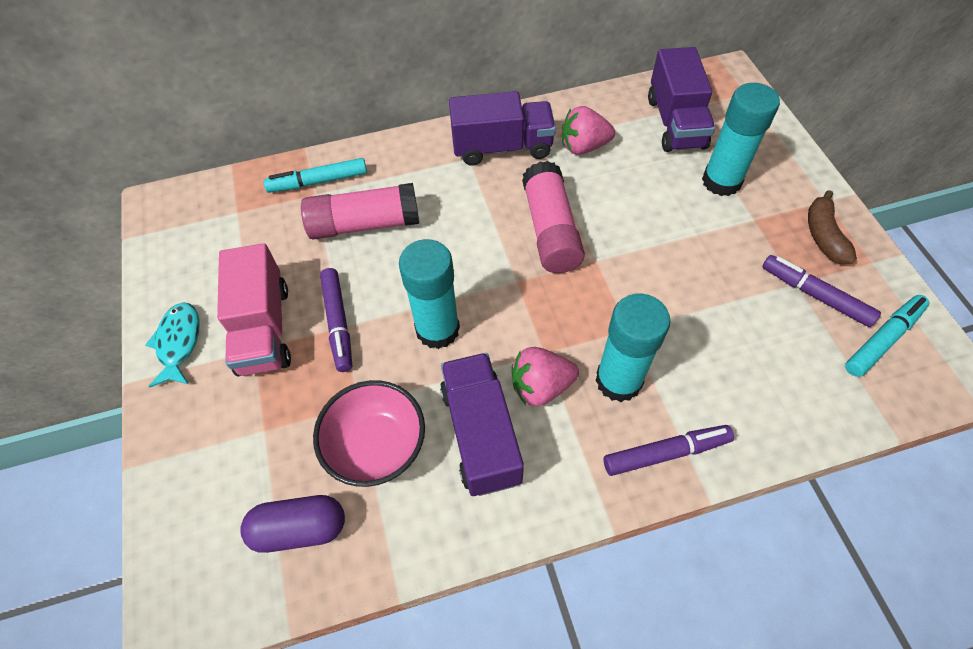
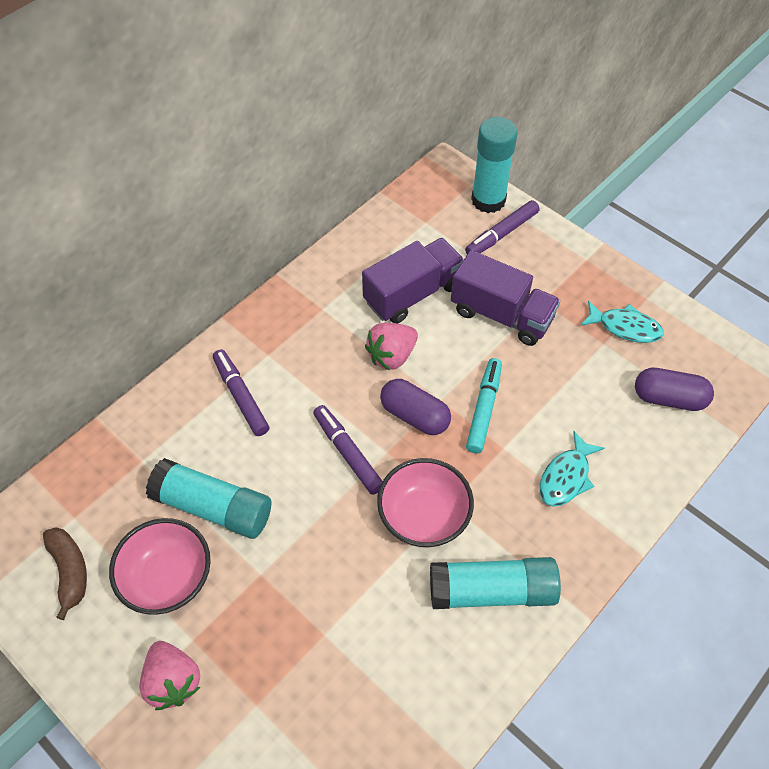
pink bowl: [313,380,425,487] = 1 -> [109,518,211,615] [377,458,474,548] = 2
pink glue stick: [301,183,419,240] [522,161,585,273] = 2 -> none = 0
pink truck: [217,243,291,376] = 1 -> none = 0
purple capsule: [240,495,345,553] = 1 -> [380,379,451,435] [635,368,714,411] = 2
purple truck: [440,353,524,496] [449,91,556,166] [648,47,715,152] = 3 -> [362,238,464,324] [451,250,561,346] = 2
turquoise fish: [145,302,200,388] = 1 -> [540,431,605,507] [581,301,664,343] = 2
turquoise marker: [264,158,367,193] [845,295,929,377] = 2 -> [466,358,502,454] = 1

